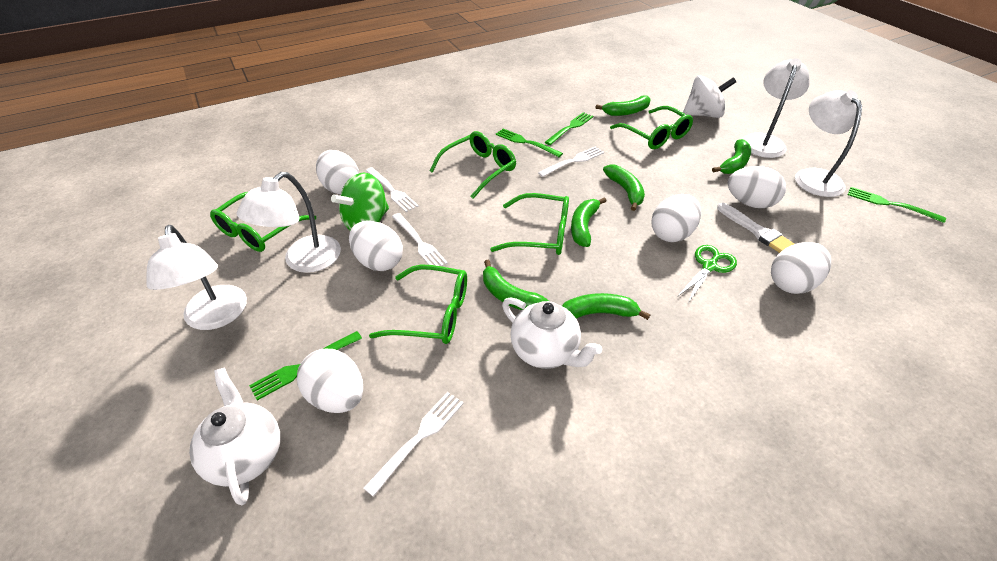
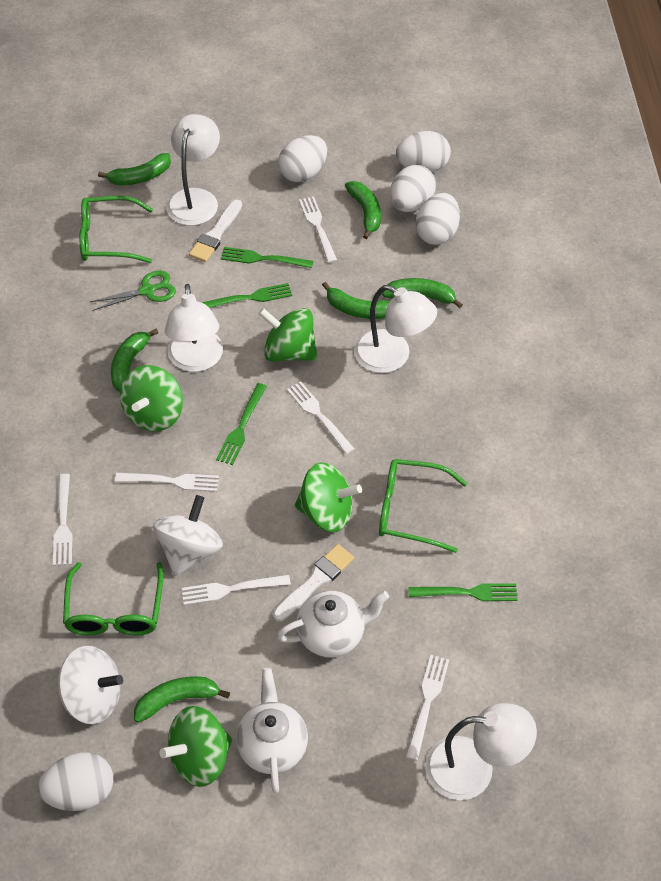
green glasses: [210,192,316,252] [369,265,467,344] [429,131,516,199] [490,193,569,255] [610,106,693,149] = 5 -> [63,562,163,635] [80,196,153,263] [379,459,467,553] = 3
green spinning top: [331,173,389,230] = 1 -> [120,365,183,431] [159,706,232,787] [258,308,318,362] [294,463,362,532] = 4
white brush: [717,203,794,253] = 1 -> [189,200,242,262] [273,544,354,621] = 2
white egg: [297,349,363,413] [316,150,359,194] [349,221,403,271] [651,194,701,242] [728,166,786,208] [771,242,831,294] = 6 -> [38,752,113,811] [278,135,327,182] [390,165,436,212] [396,131,451,172] [415,193,460,245] = 5
white fork: [364,392,464,497] [366,167,419,212] [392,213,448,266] [538,146,604,177] = 4 -> [53,474,73,566] [115,473,219,492] [182,575,291,605] [287,381,355,454] [299,196,337,263] [406,655,449,760] = 6
white spinning top: [683,75,736,118] = 1 -> [58,646,123,724] [153,495,223,576] = 2

